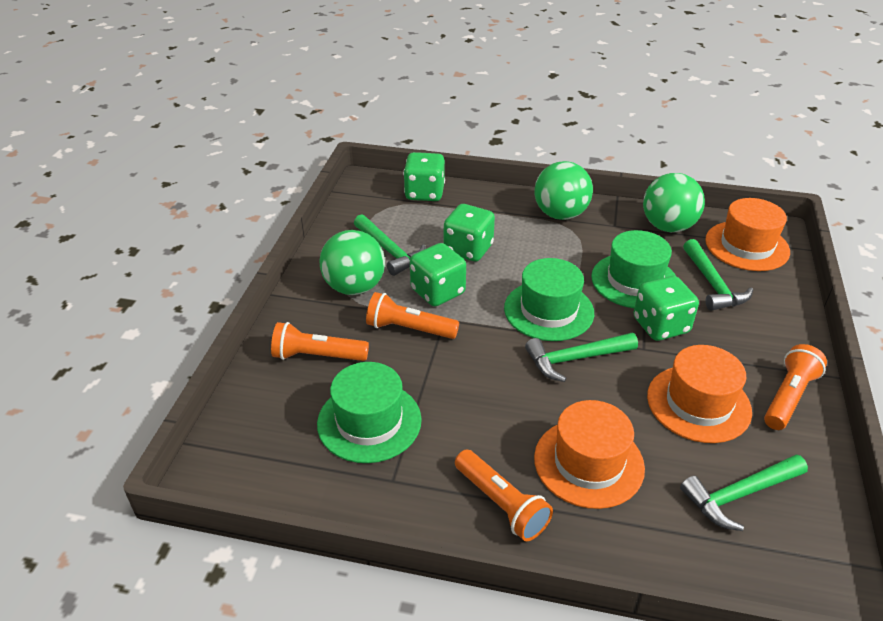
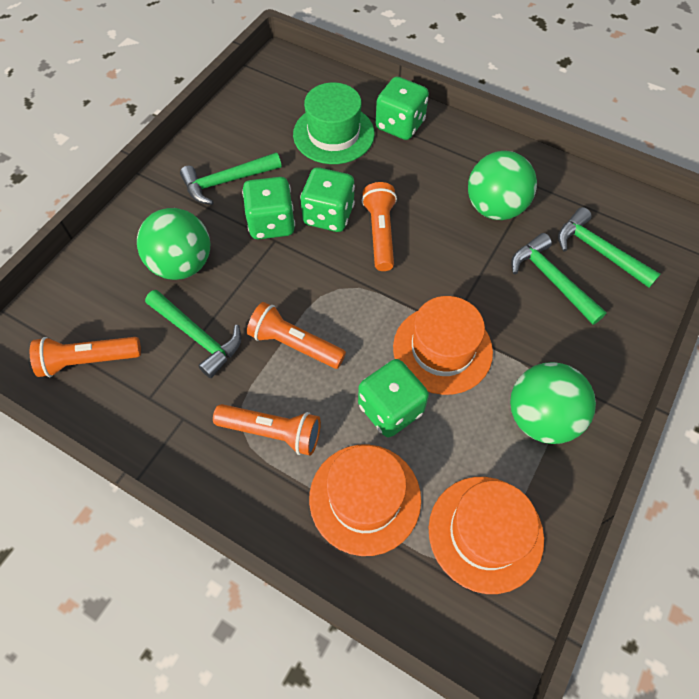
green hat: [317,362,422,463] [504,258,594,341] [591,230,676,308] = 3 -> [293,82,375,164] = 1

